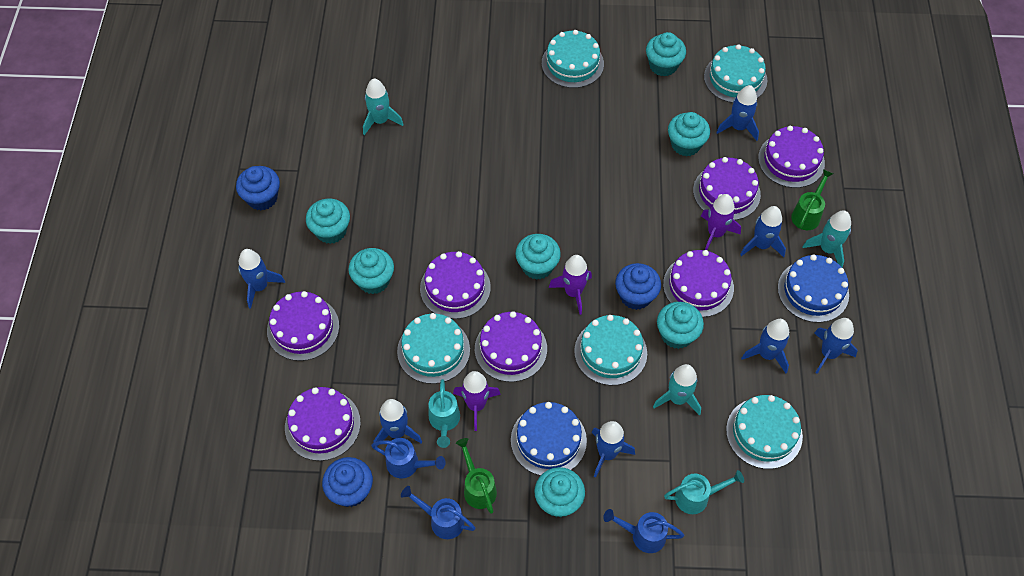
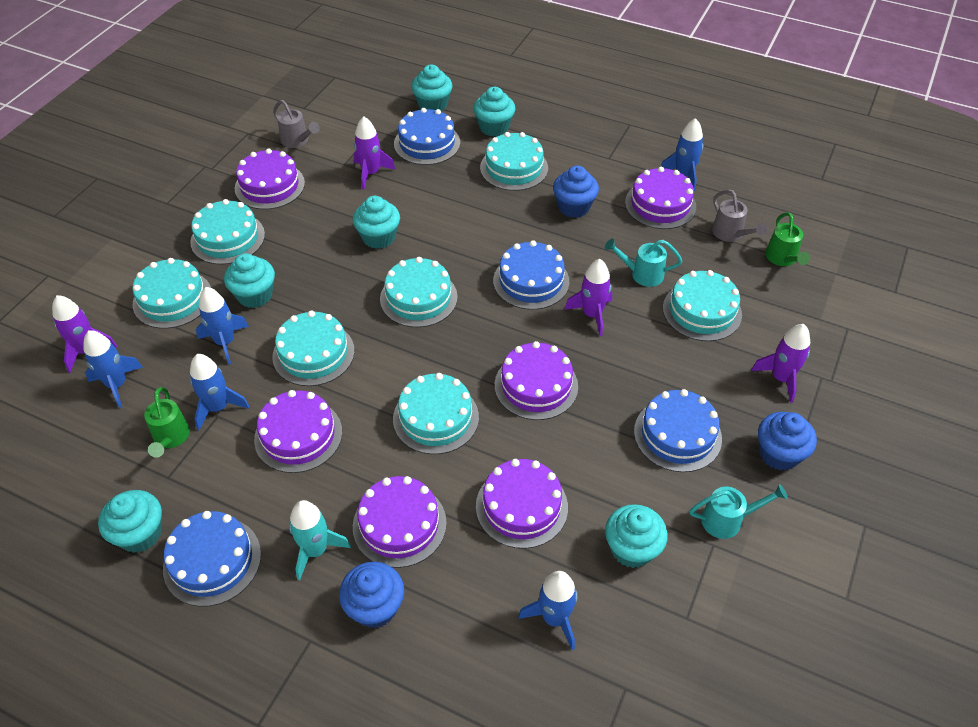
blue cake: [511,402,587,476] [778,254,849,323] = 2 -> [163,511,261,607] [394,108,460,165] [493,240,569,310] [634,389,722,472] = 4
blue rocket: [238,249,285,309] [374,399,422,447] [592,421,635,477] [716,85,759,141] [740,206,786,257] [741,319,789,373] [814,318,857,374] = 7 -> [84,330,143,408] [190,354,250,430] [196,287,249,364] [518,571,577,650] [660,118,703,191] = 5
blue watering can: [371,438,446,478] [401,486,475,539] [603,509,684,553] = 3 -> none = 0
grey watering can: none = 0 -> [273,100,320,148] [712,189,767,242] = 2
purple cake: [267,291,339,361] [285,387,361,461] [420,251,491,319] [475,311,547,382] [663,250,734,317] [693,157,761,220] [758,126,825,188] = 7 -> [235,148,305,210] [254,390,342,473] [353,476,447,568] [476,459,568,549] [495,341,578,420] [625,167,696,229] = 6
purple rocket: [453,371,501,431] [549,255,592,315] [701,194,741,250] = 3 -> [52,295,117,373] [354,116,395,190] [564,259,612,336] [751,324,810,403] = 4
turquoise cake: [397,313,470,384] [542,30,604,88] [574,315,647,385] [704,44,767,103] [726,395,803,469] = 5 -> [132,258,211,329] [190,199,265,265] [272,310,355,386] [380,257,458,327] [393,373,479,454] [480,132,548,191] [663,270,742,341] = 7
turquoise cupcake: [306,199,350,244] [349,248,394,294] [515,234,561,280] [534,467,585,517] [646,32,686,77] [657,302,704,349] [668,112,710,156] = 7 -> [98,490,162,553] [224,253,275,308] [353,196,400,249] [411,65,452,111] [473,87,515,137] [605,504,668,568] = 6
turquoise rocket: [363,79,404,135] [653,364,701,416] [803,210,851,267] = 3 -> [289,500,351,580] = 1

